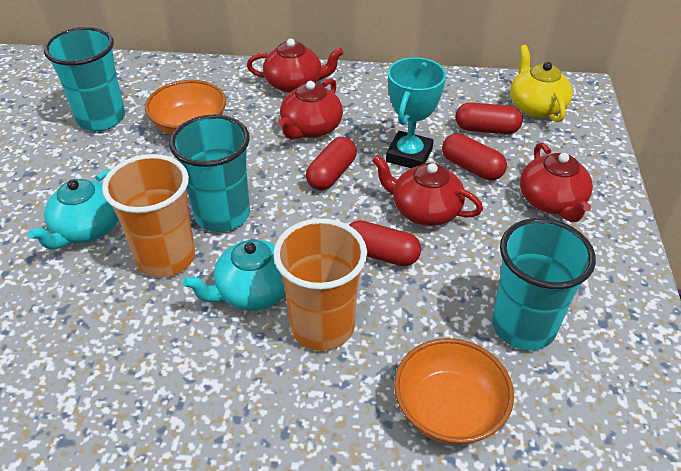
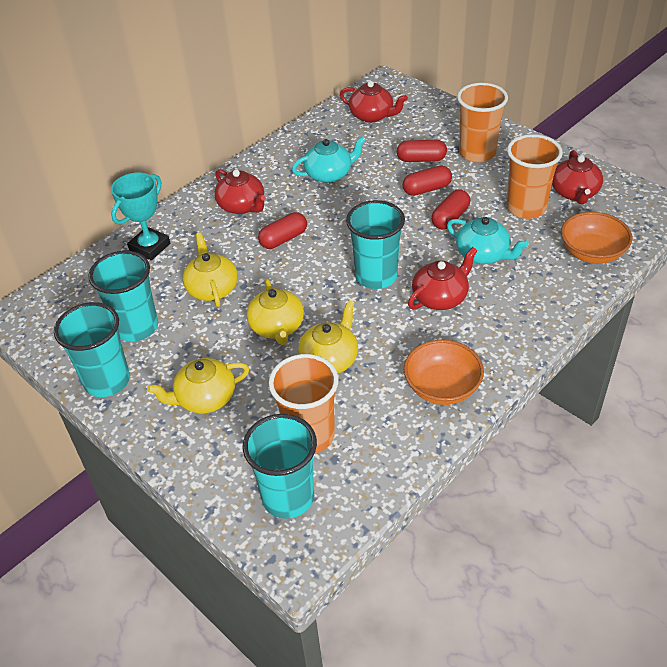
orange cup: [102,154,195,278] [273,218,367,351] = 2 -> [269,354,339,454] [457,83,508,162] [506,134,563,219] = 3
turquoise cup: [44,27,125,131] [169,114,250,232] [492,218,596,350] = 3 -> [54,302,130,397] [88,251,158,342] [243,414,317,519] [346,200,405,289] = 4
yellow teapot: [510,45,573,122] = 1 -> [147,358,249,413] [183,233,238,307] [246,279,304,345] [298,300,358,374] = 4

